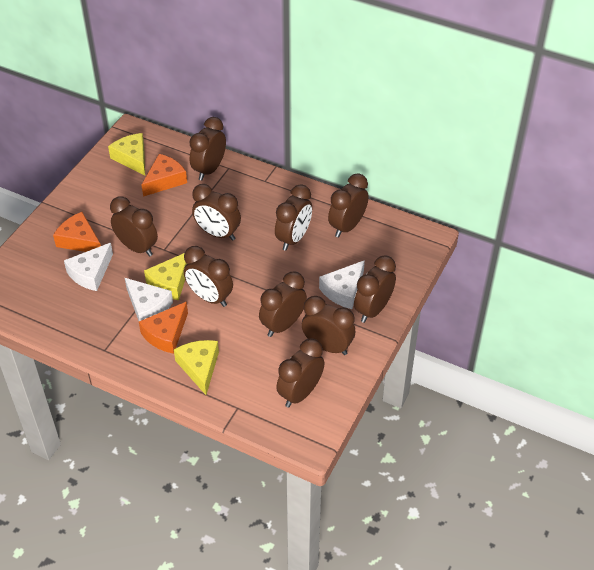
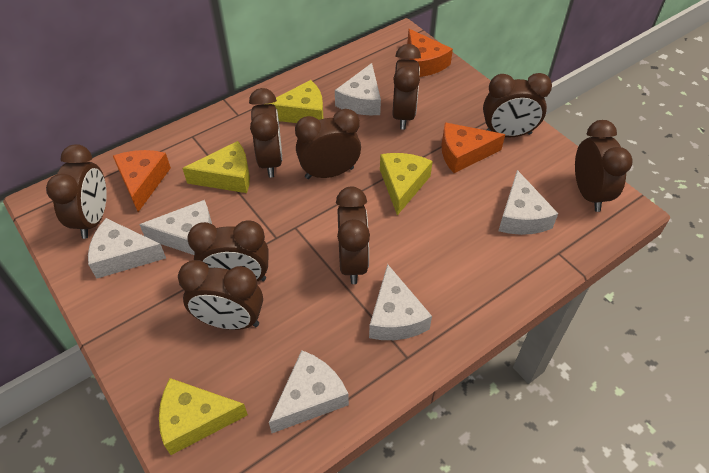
brown clock: [110,196,158,257] [184,246,233,307] [189,117,226,180] [192,184,241,241] [259,272,307,337] [275,184,312,251] [276,339,324,408] [302,296,355,355] [328,173,369,238] [354,255,396,323] = 10 -> [46,144,107,239] [178,260,263,330] [187,221,269,282] [249,88,282,178] [295,109,361,179] [336,187,370,284] [392,44,421,130] [483,73,552,137] [575,120,632,212] = 9
white cheese: [64,243,113,291] [125,278,173,321] [319,260,365,309] = 3 -> [88,218,166,279] [139,200,212,255] [269,350,349,433] [335,63,381,115] [369,264,432,340] [498,170,558,235] = 6
yellow cheese: [108,133,145,176] [144,253,187,300] [174,340,219,395] = 3 -> [159,378,248,455] [183,141,250,193] [268,80,324,123] [380,153,433,216] = 4

